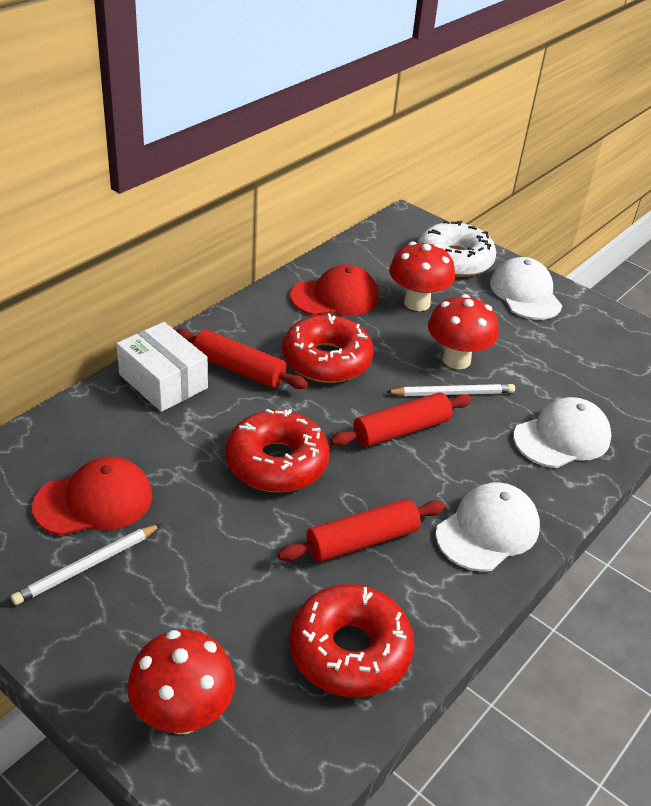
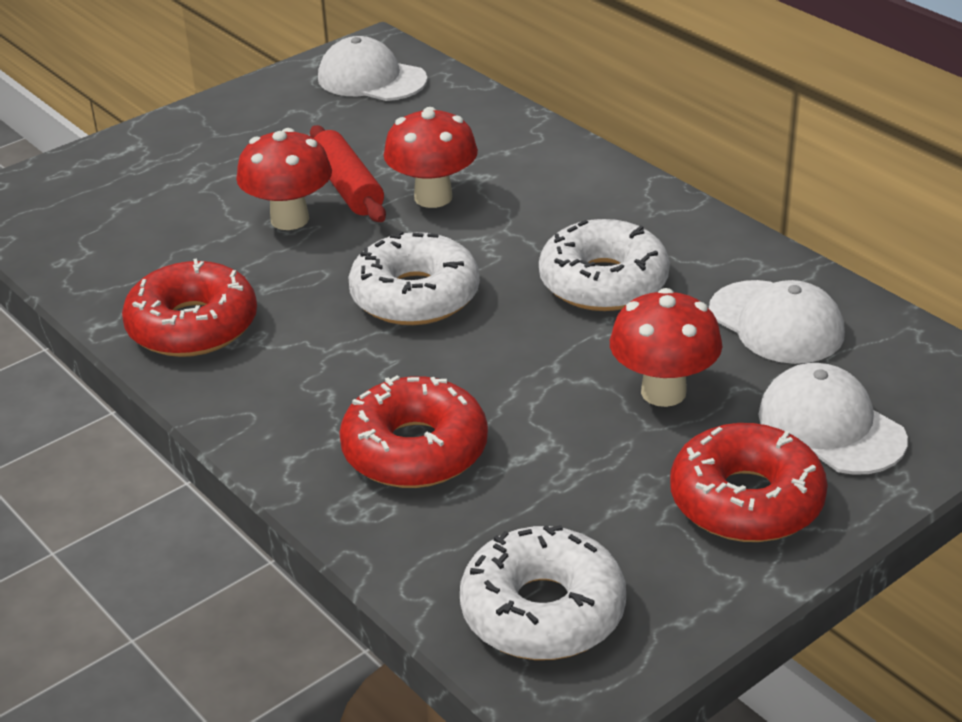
red cap: [32,456,152,536] [290,265,379,316] = 2 -> none = 0
red rolling pin: [175,329,308,389] [278,499,445,562] [330,393,472,447] = 3 -> [310,125,386,222] = 1
white box: [116,322,208,412] = 1 -> none = 0
white donut: [418,221,496,277] = 1 -> [348,231,480,325] [460,525,626,660] [539,219,670,311] = 3
white pencil: [11,524,162,605] [386,384,515,396] = 2 -> none = 0

